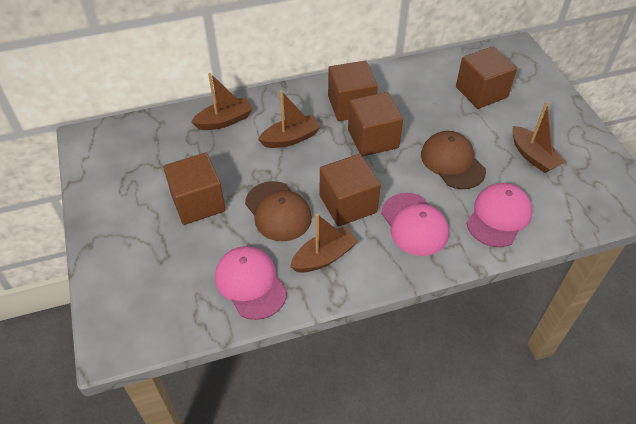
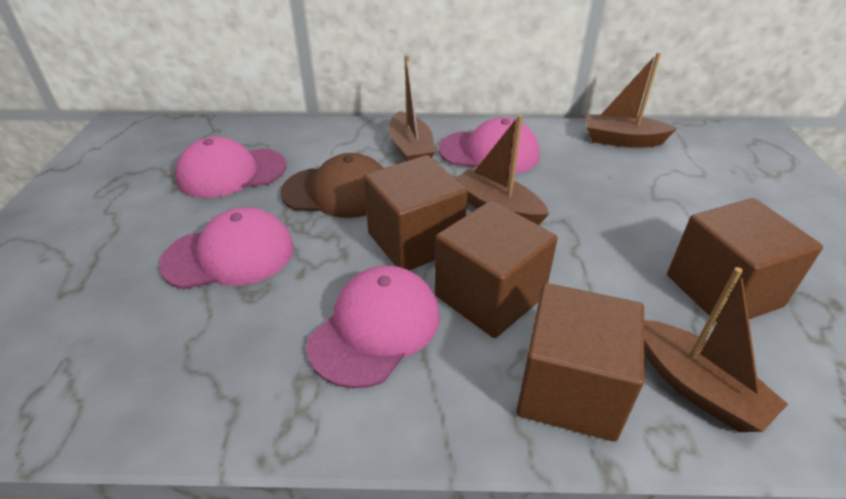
brown cap: [245,181,312,241] [421,131,486,189] = 2 -> [280,153,383,218] = 1
brown cube: [163,153,226,225] [320,154,381,227] [328,61,378,121] [348,92,403,157] [456,46,517,109] = 5 -> [363,155,468,270] [434,200,558,338] [516,283,644,442] [667,198,823,323] = 4
pink cap: [215,246,287,320] [381,193,449,256] [466,183,532,247] = 3 -> [159,207,294,289] [175,137,286,198] [306,265,440,389] [439,117,540,174] = 4

